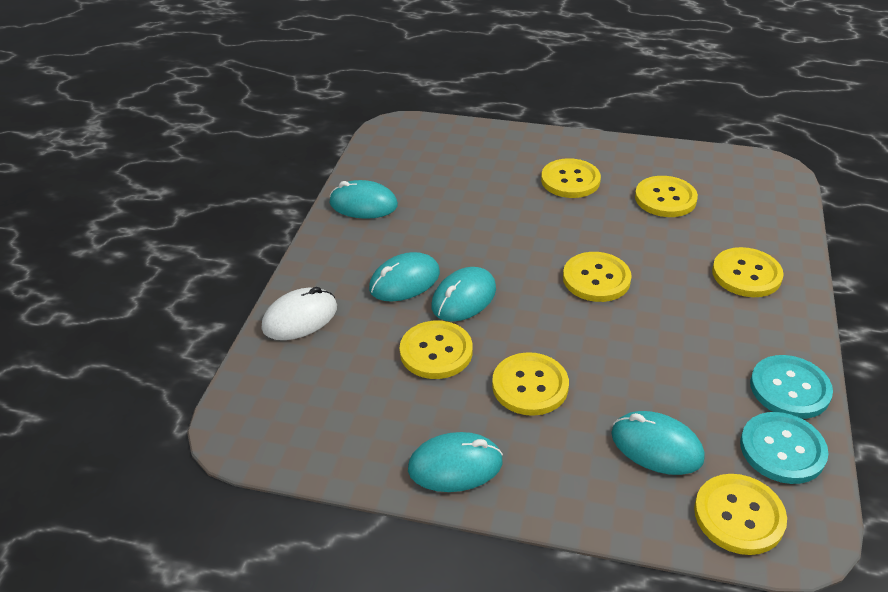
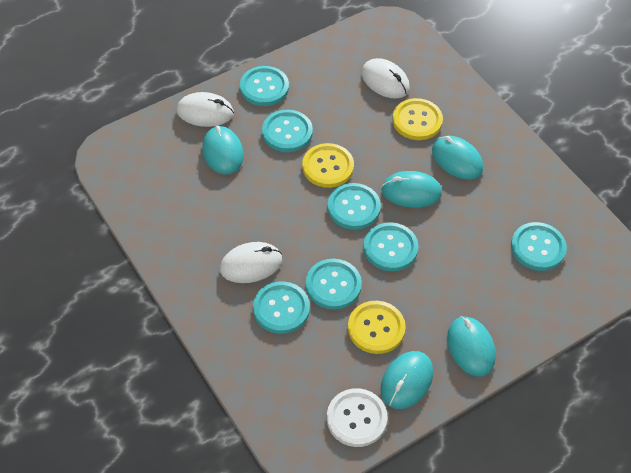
turquoise button: [740,412,828,484] [750,355,833,419] = 2 -> [240,66,289,106] [253,281,310,334] [262,110,313,152] [306,259,362,310] [327,183,381,230] [363,222,419,271] [511,222,567,271] = 7
white button: none = 0 -> [327,388,388,447] = 1
white mouse: [262,287,337,340] = 1 -> [177,92,234,127] [220,242,282,283] [361,58,410,99] = 3
yellow button: [400,321,473,379] [492,352,569,416] [541,158,601,198] [563,252,632,302] [635,176,698,217] [694,474,787,555] [712,247,784,297] = 7 -> [302,143,354,188] [348,301,406,354] [392,98,443,140] = 3

